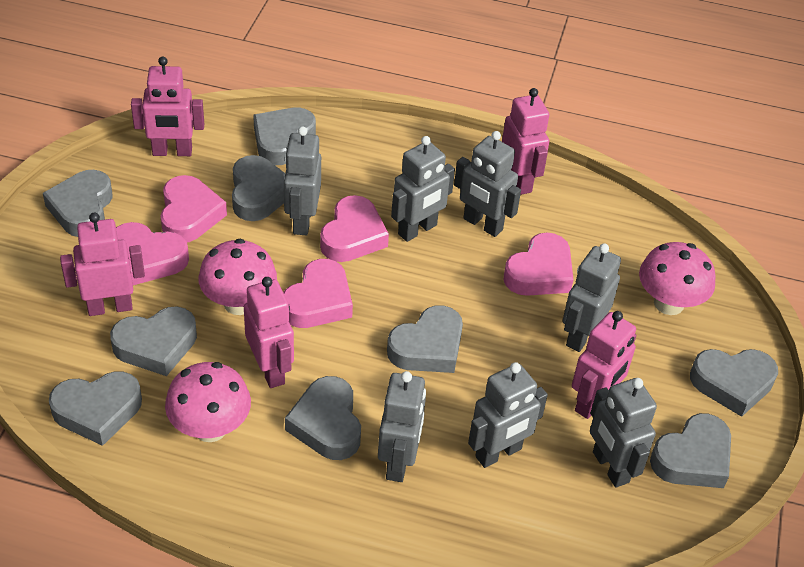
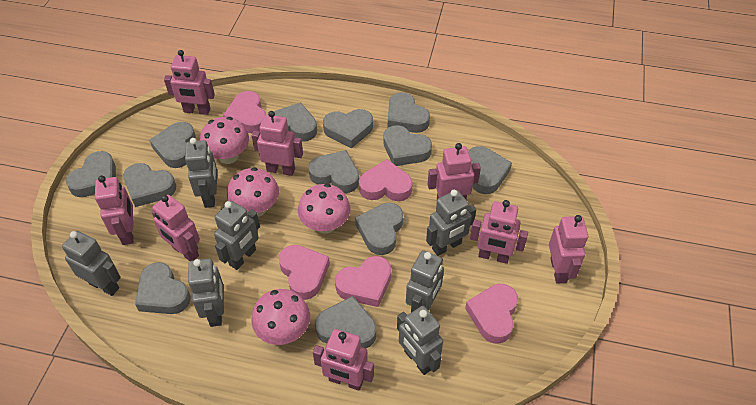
grey heart: [43,170,112,237] [49,371,142,446] [110,306,197,376] [232,155,285,221] [253,107,316,165] [285,376,361,460] [387,305,463,373] [650,413,731,488] [690,349,778,417] = 9 -> [66,151,116,197] [123,163,176,207] [135,262,190,314] [149,122,196,168] [274,102,317,142] [308,150,359,193] [315,296,376,348] [323,109,373,148] [355,203,403,255] [383,125,432,166] [388,92,430,133] [468,146,512,194] = 12
pink mushroom: [165,362,251,442] [198,239,277,315] [639,242,716,315] = 3 -> [200,117,249,164] [227,167,279,217] [251,289,310,345] [298,184,351,234] = 4
pink robot: [60,213,145,316] [131,57,204,156] [244,277,294,388] [502,88,549,195] [572,311,636,419] = 5 -> [95,176,133,245] [152,195,200,261] [164,50,215,115] [252,111,303,176] [313,329,374,391] [428,143,481,199] [470,200,528,264] [549,215,588,284] = 8

